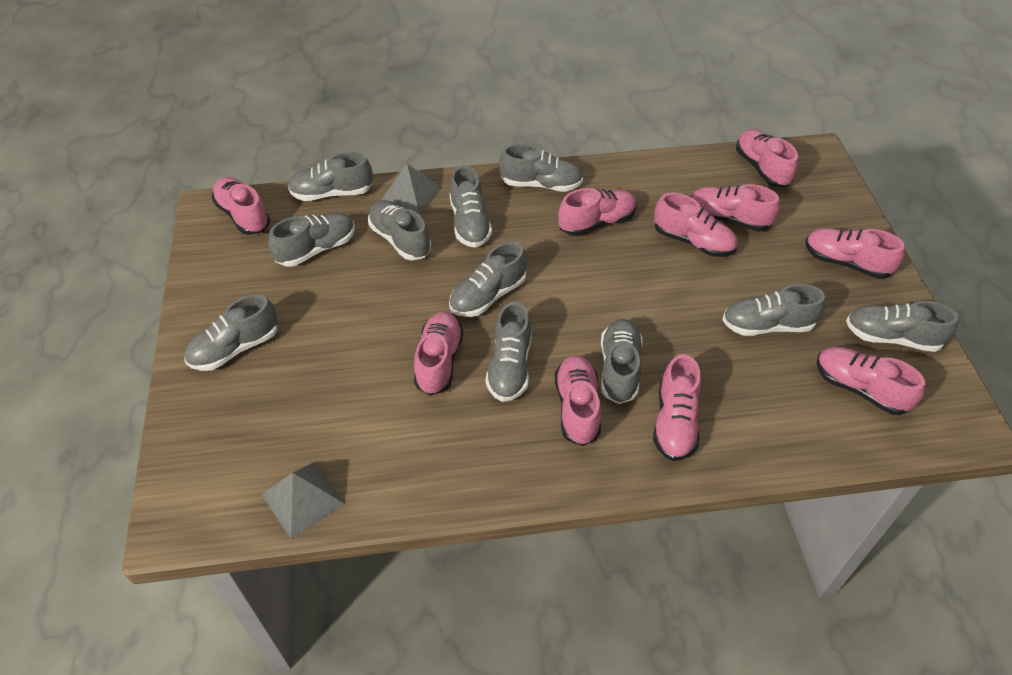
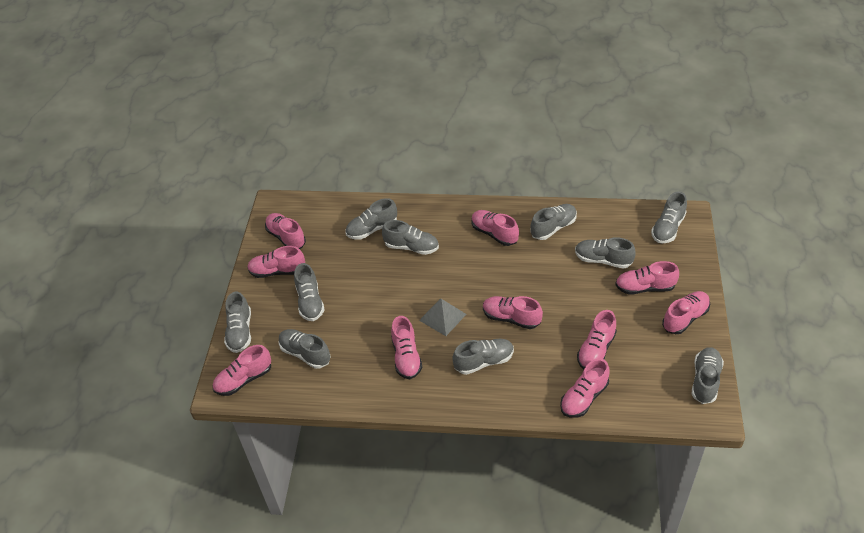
grey pyramid: [261,462,345,539] [381,164,442,216] = 2 -> [419,299,466,336] = 1
grey shoe: [184,294,278,371] [268,213,355,267] [288,152,373,201] [368,200,431,260] [449,242,527,317] [450,166,492,248] [485,301,532,402] [499,144,583,192] [601,319,643,404] [722,284,825,336] [846,301,959,352] = 11 -> [224,292,251,353] [279,329,331,369] [294,263,325,321] [346,198,397,240] [382,220,439,255] [452,339,514,375] [530,204,577,240] [575,237,636,269] [651,191,687,243] [692,347,724,404] = 10

